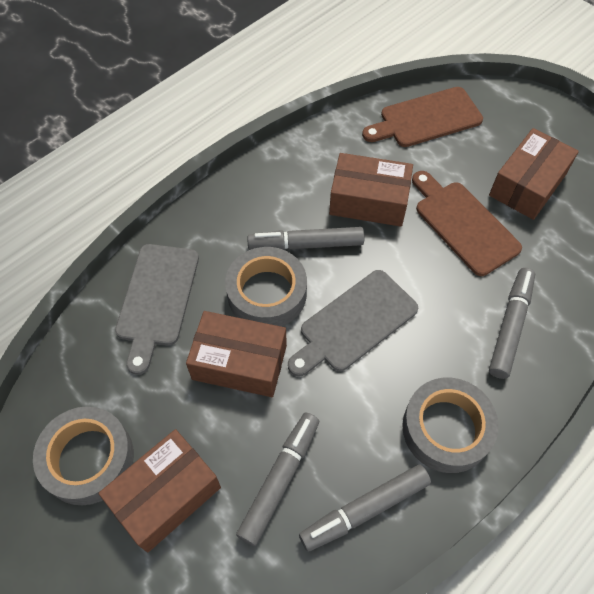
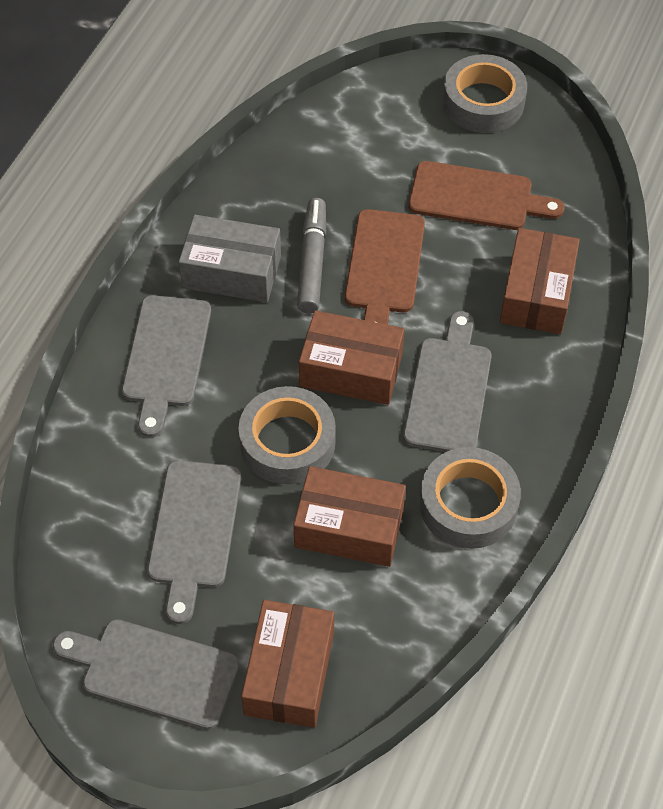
grey box: none = 0 -> [179,215,281,303] = 1
grey cutting board: [115,244,199,375] [288,270,418,377] = 2 -> [53,619,239,730] [122,295,211,437] [147,460,241,624] [403,311,492,452] = 4
grey marker: [236,412,319,546] [247,227,364,250] [299,464,431,551] [489,268,535,379] = 4 -> [297,198,326,313] = 1

